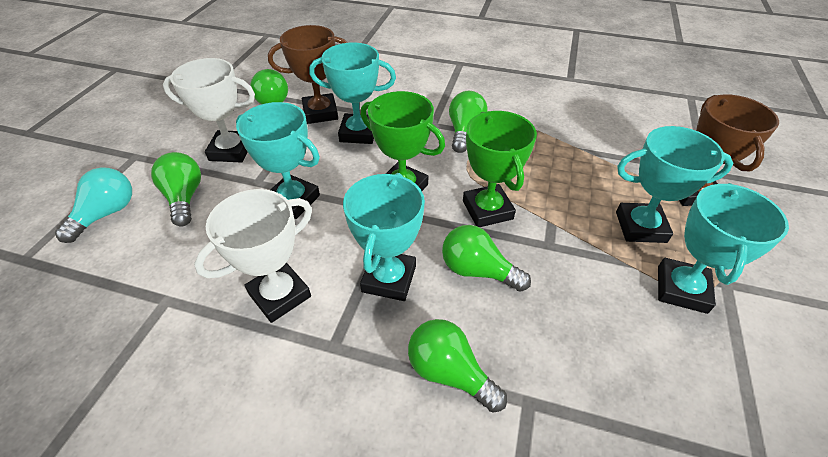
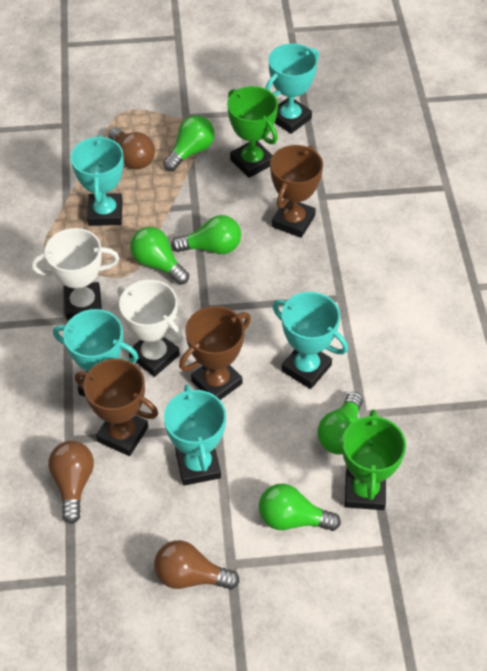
brown light bulb: none = 0 -> [48,441,94,524] [108,127,155,169] [154,540,240,590] = 3
brown trophy: [268,25,348,124] [679,94,779,206] = 2 -> [75,358,158,456] [179,306,251,400] [270,145,323,238] = 3
turquoise light bulb: [55,168,132,243] = 1 -> none = 0

